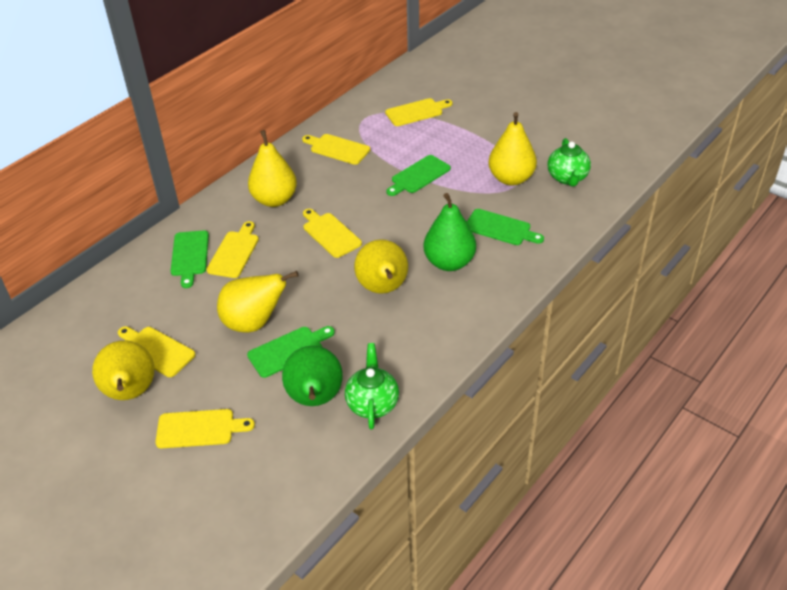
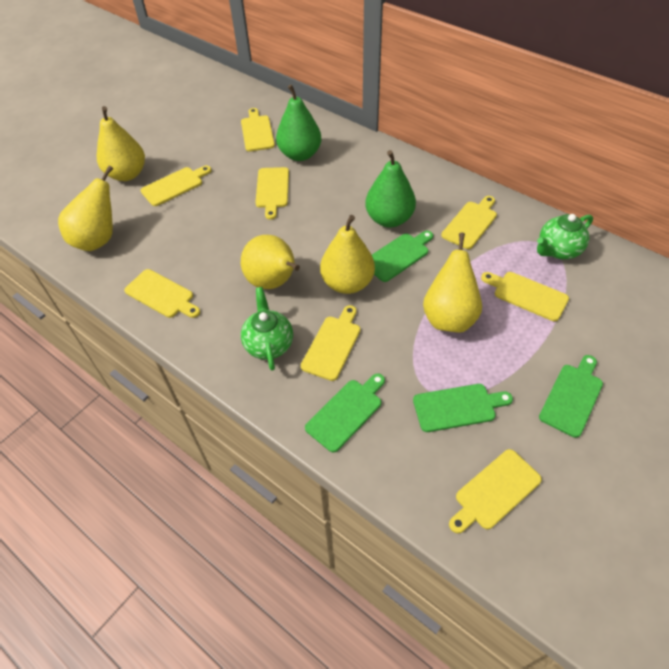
yellow cutting board: [118,327,195,377] [155,409,255,448] [206,221,259,278] [302,134,370,165] [303,209,362,258] [385,98,453,126] = 6 -> [124,269,200,318] [140,166,211,206] [241,108,275,151] [255,167,289,220] [301,305,360,381] [441,196,497,249] [449,449,542,533] [481,272,569,321] = 8

